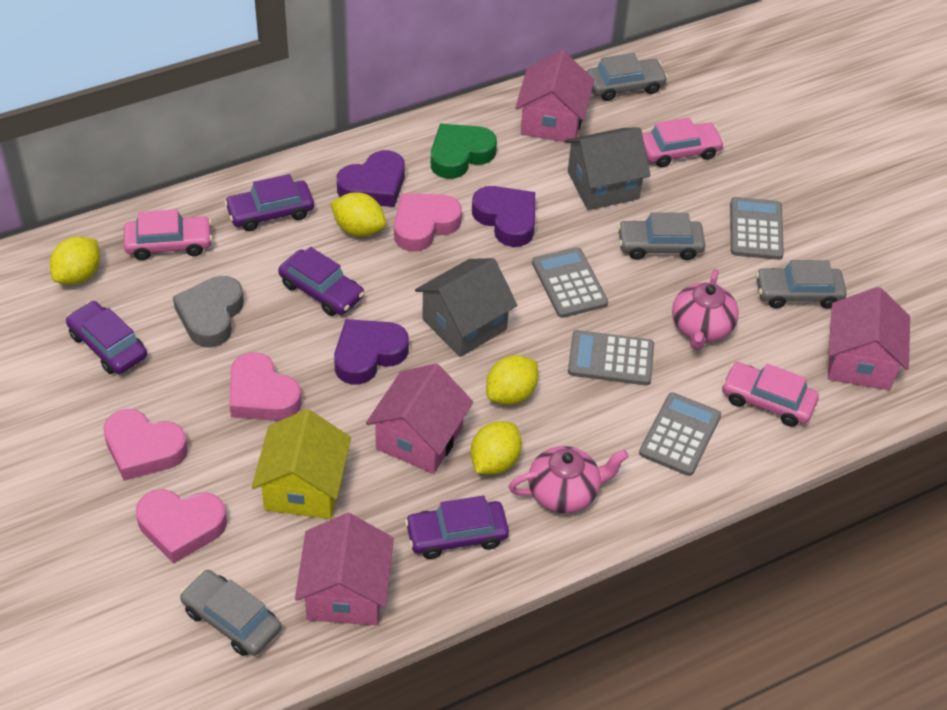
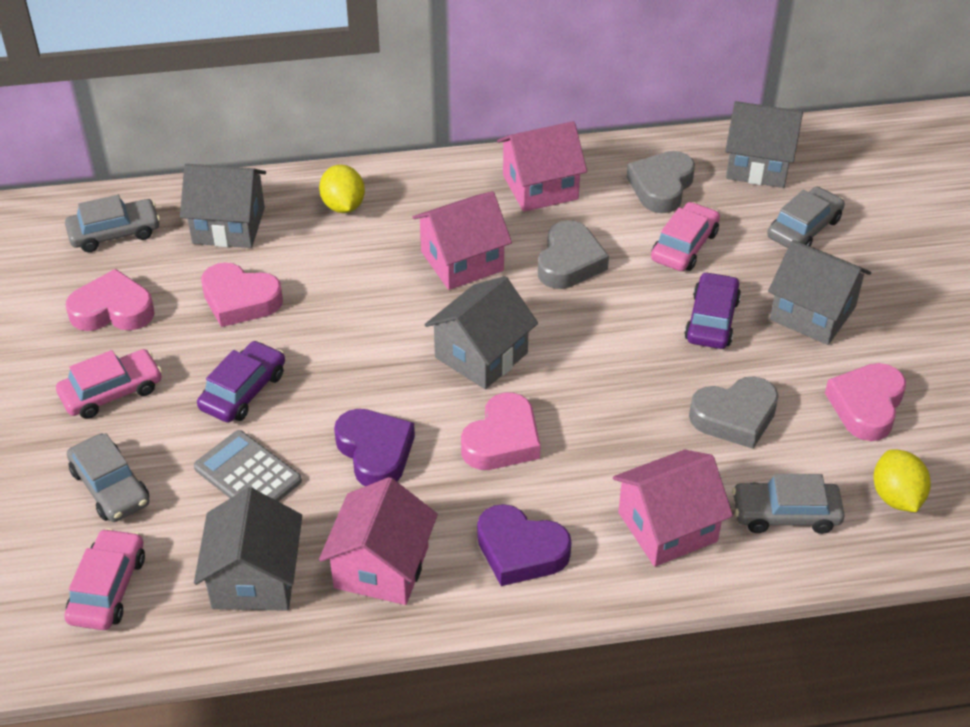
green heart: [431,124,497,179] = 1 -> none = 0
grey calculator: [532,247,608,318] [568,330,654,385] [639,392,721,476] [730,197,784,260] = 4 -> [194,430,302,502] = 1
grey heart: [173,276,244,348] = 1 -> [538,220,609,289] [627,151,695,213] [689,377,779,449] = 3
grey house: [415,258,518,357] [565,127,651,210] = 2 -> [180,164,266,248] [194,487,302,611] [425,276,538,389] [725,101,803,188] [768,240,871,345] = 5
pink teapot: [509,446,629,513] [672,269,739,350] = 2 -> none = 0
purple car: [66,301,147,374] [224,174,314,231] [278,247,364,316] [405,495,509,559] = 4 -> [197,341,285,422] [684,272,741,349] = 2
purple heart: [334,319,409,385] [337,150,405,207] [472,186,535,247] = 3 -> [334,409,415,486] [477,504,571,586] = 2
yellow house: [252,409,351,519] = 1 -> none = 0
yellow lemon: [50,236,100,285] [330,192,386,237] [471,421,522,474] [486,355,538,405] = 4 -> [319,165,365,213] [874,449,931,512] = 2

